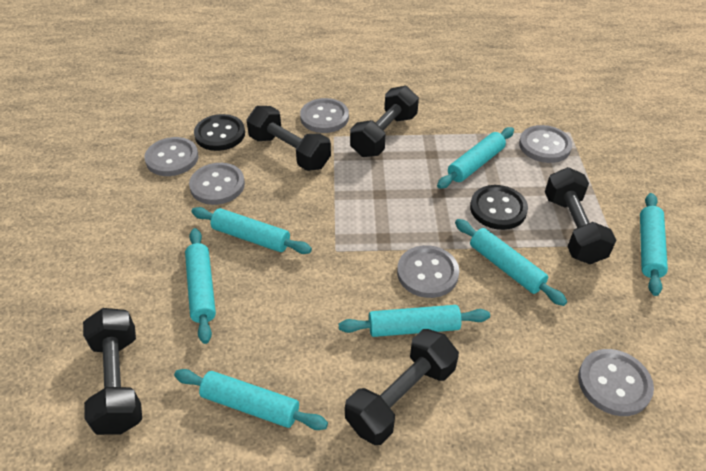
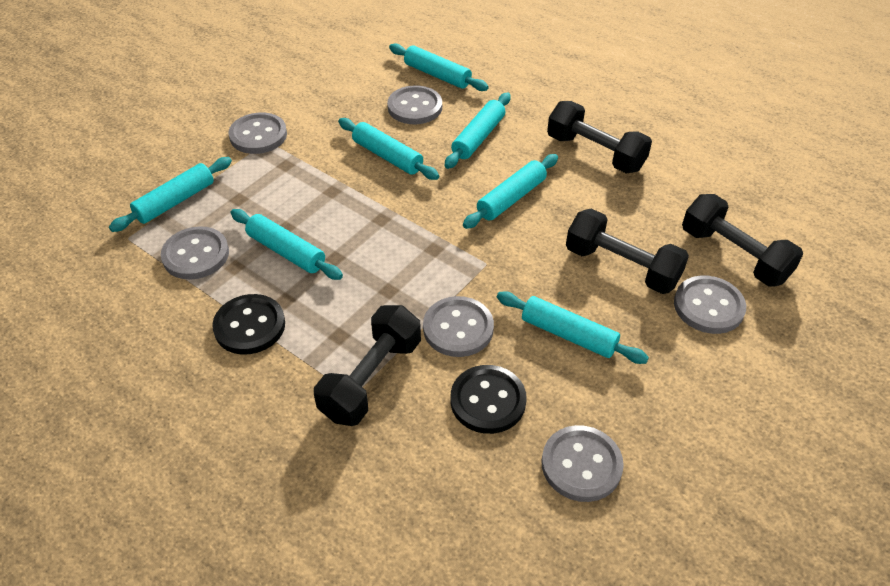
black dumbbell: [83,308,142,435] [246,106,331,171] [345,329,459,445] [350,86,419,157] [545,167,616,264] = 5 -> [314,305,421,426] [547,101,652,174] [566,209,689,294] [682,194,803,287] = 4

